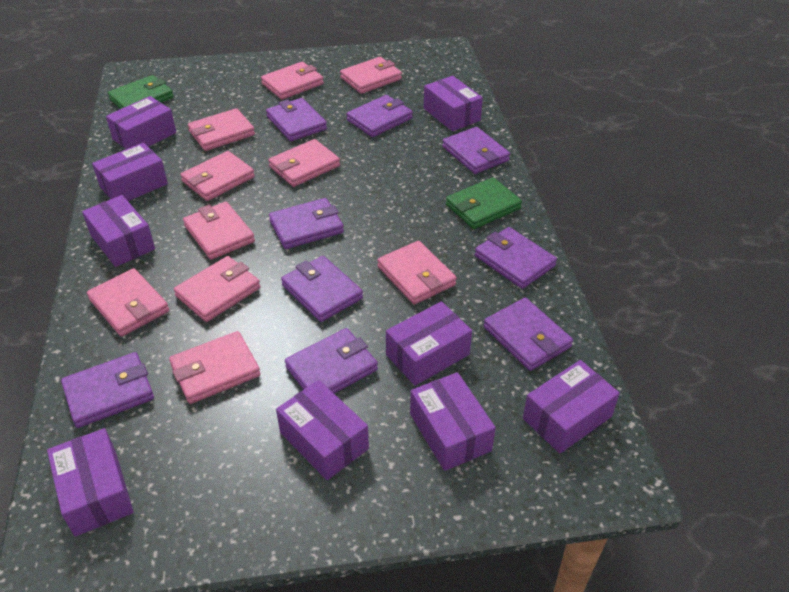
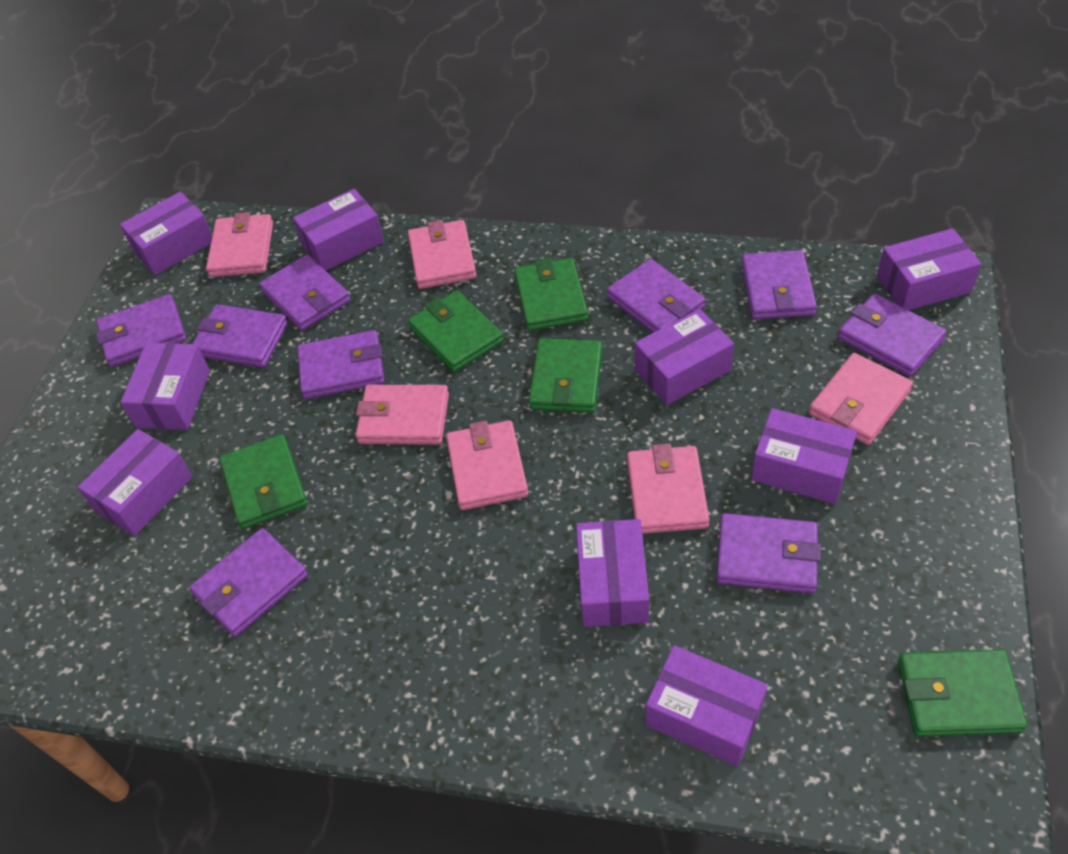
green wallet: [108,75,174,109] [446,177,522,229] = 2 -> [220,434,308,529] [408,291,504,372] [514,258,588,331] [529,338,602,413] [898,649,1027,737] = 5
pink wallet: [87,268,169,337] [169,331,261,404] [174,256,261,322] [180,151,255,201] [183,202,255,260] [188,108,255,151] [261,62,324,100] [268,139,340,187] [340,57,402,94] [377,241,457,305] = 10 -> [206,212,273,277] [356,385,449,445] [408,220,476,289] [446,420,528,510] [627,444,710,534] [809,353,913,445] = 6

